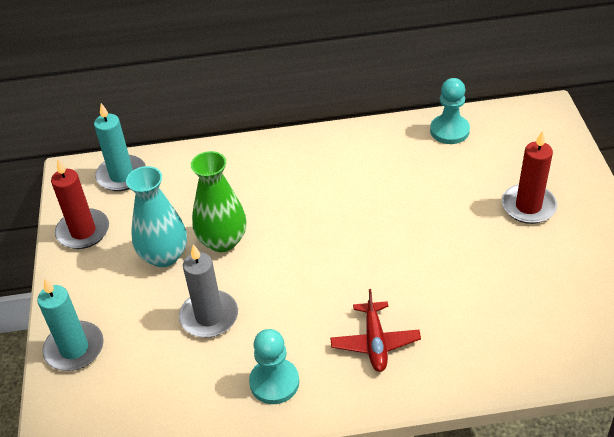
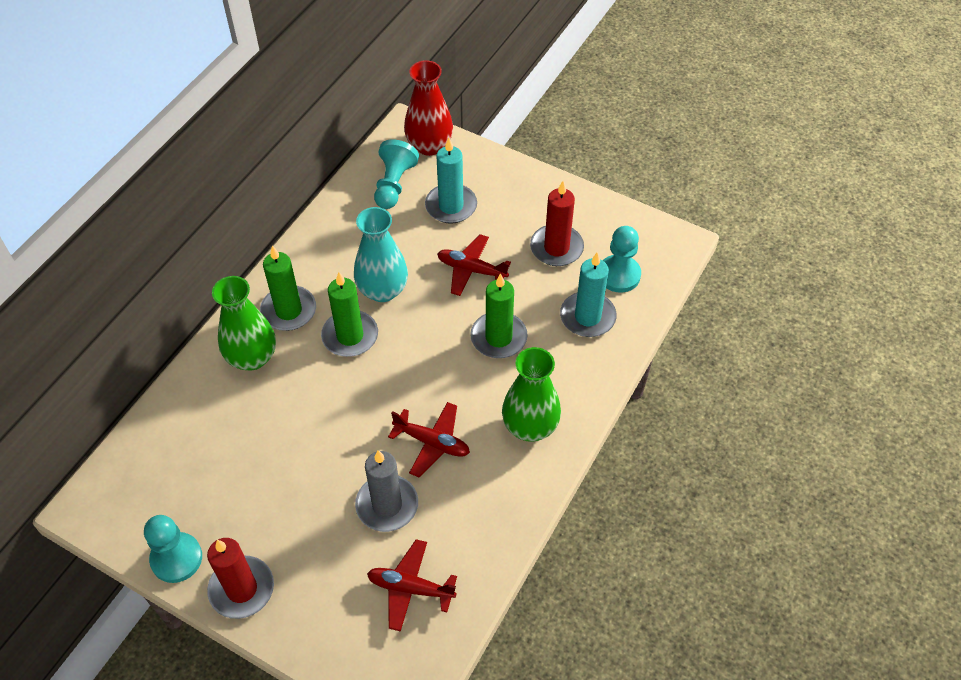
green candle: none = 0 -> [260,245,316,331] [321,272,378,357] [470,273,528,358] = 3
green vase: [191,151,246,252] = 1 -> [212,276,276,370] [502,347,561,442] = 2
red plane: [330,289,421,372] = 1 -> [367,539,457,632] [388,402,470,477] [437,234,511,296] = 3
red vase: none = 0 -> [404,60,453,156] = 1
turquoise pawn: [249,329,299,404] [430,78,470,144] = 2 -> [144,515,202,583] [374,139,419,209] [603,226,641,293] = 3

